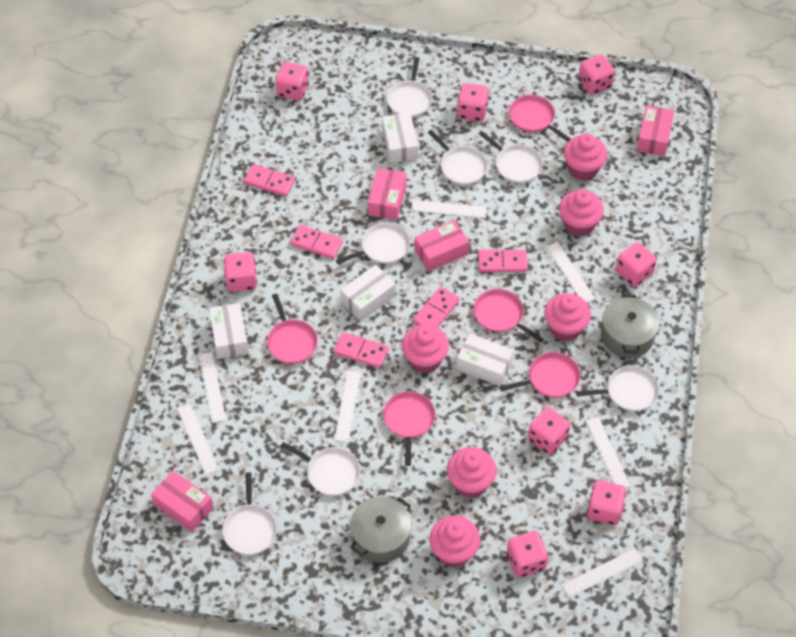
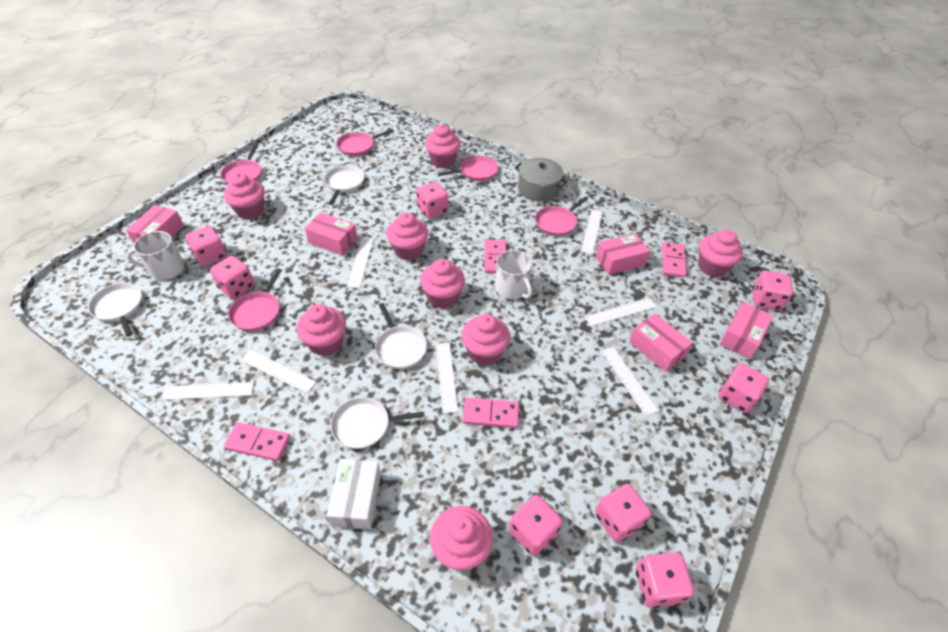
grey pot: [350,497,412,563] [601,295,659,358] = 2 -> [515,158,567,202] = 1
pink box: [151,471,214,532] [368,168,407,220] [415,220,469,271] [637,105,674,156] = 4 -> [126,205,184,243] [305,212,358,256] [596,233,650,275] [629,313,693,372] [720,302,773,359] = 5
pink cupcake: [402,325,449,373] [429,515,480,567] [447,447,496,498] [544,293,591,341] [559,189,604,237] [563,134,607,181] = 6 -> [224,173,265,220] [297,304,346,356] [387,212,428,261] [420,259,465,309] [425,124,460,168] [430,506,493,571] [462,314,510,366] [698,229,743,277] = 8
pink domino: [244,164,295,196] [290,225,343,259] [334,332,389,368] [413,287,460,328] [478,250,528,272] = 5 -> [224,422,290,461] [462,398,519,428] [484,240,507,274] [662,242,687,278] = 4
white box: [209,303,249,359] [340,265,396,321] [382,113,418,163] [456,333,513,386] = 4 -> [327,459,381,530] = 1
white mug: none = 0 -> [126,231,184,280] [495,250,533,299] = 2
white pan: [222,472,277,555] [280,442,360,496] [336,222,410,264] [387,57,432,117] [428,130,488,185] [479,131,543,183] [576,365,659,411] = 7 -> [88,283,142,337] [324,165,364,205] [330,397,425,449] [375,303,427,369] = 4

